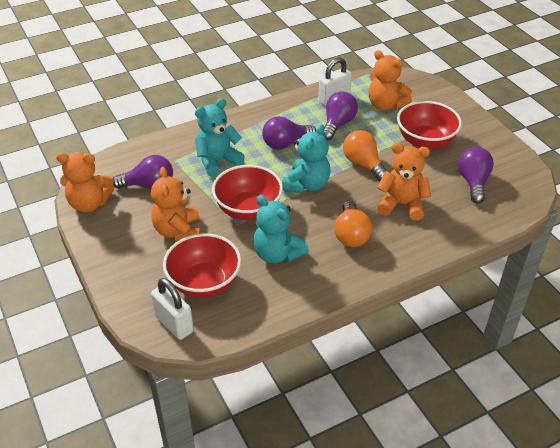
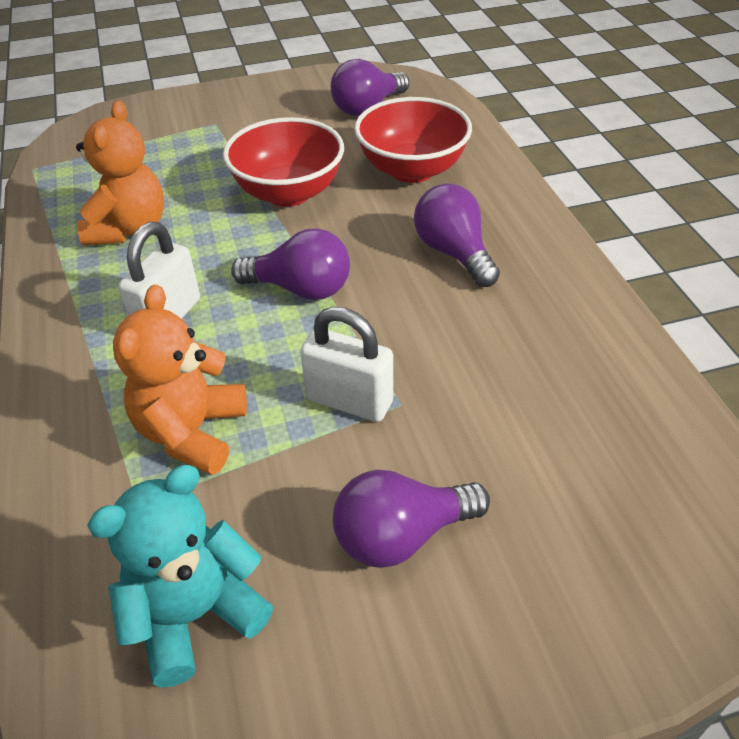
orange light bulb: [334,200,372,247] [343,130,387,181] = 2 -> none = 0
orange teddy bear: [56,152,115,213] [151,167,201,242] [369,50,412,111] [377,143,431,221] = 4 -> [76,100,164,246] [113,285,247,475] = 2
red bowl: [163,233,241,298] [212,165,283,220] [397,101,462,149] = 3 -> [223,117,344,207] [354,97,472,183] = 2
turquoise teddy bear: [195,98,245,177] [253,195,309,263] [282,124,330,193] = 3 -> [87,465,273,687] = 1

